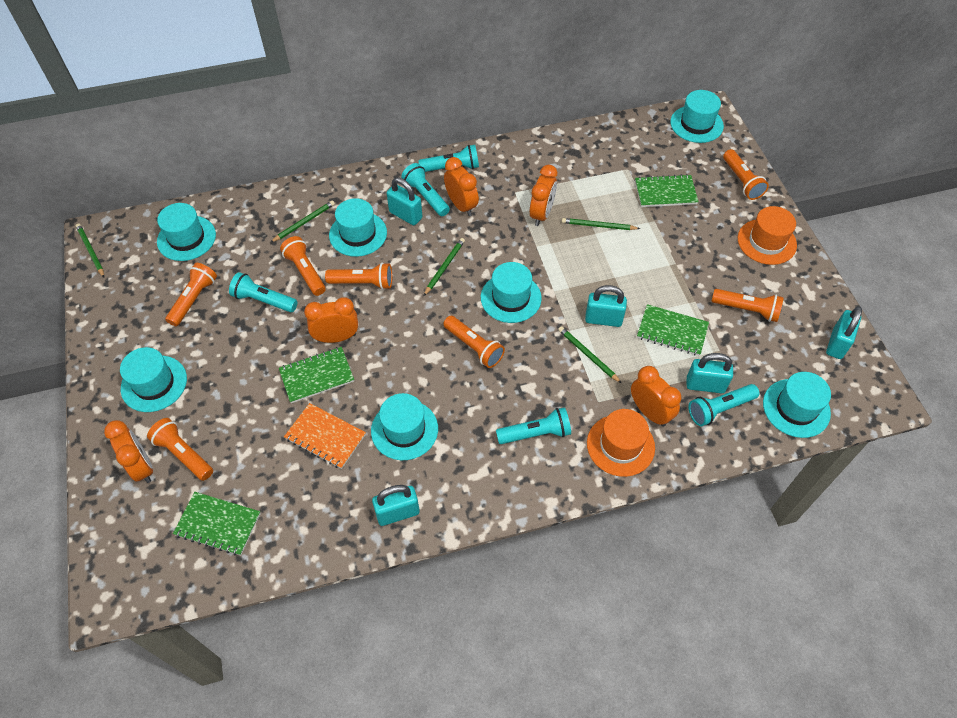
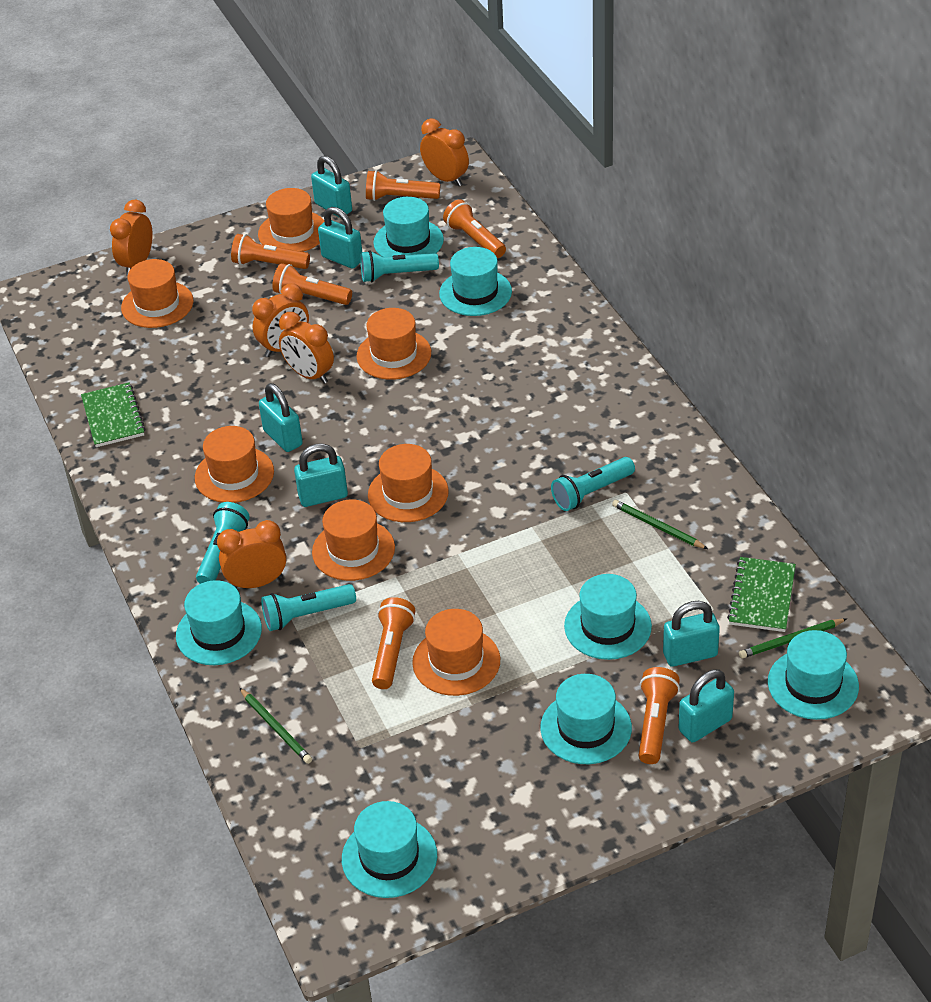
green notebook: [173,492,261,556] [279,347,354,403] [635,174,699,207] [637,304,709,356] = 4 -> [81,383,145,447] [727,557,796,632] = 2
green pencil: [76,223,104,277] [270,200,335,243] [424,238,465,296] [558,326,621,383] [562,218,640,230] = 5 -> [240,688,312,764] [612,500,708,549] [739,618,846,658] = 3
orange flashlight: [147,418,213,481] [165,263,217,326] [280,236,326,296] [325,263,392,290] [443,316,505,368] [712,289,784,322] [723,149,769,200] = 7 -> [231,234,310,269] [272,263,352,305] [366,170,440,201] [372,597,415,689] [443,199,506,258] [638,667,680,764] = 6
orange hat: [587,409,655,477] [738,206,797,265] = 2 -> [121,259,194,328] [195,426,274,503] [258,188,324,252] [312,500,395,581] [356,308,431,380] [368,444,449,522] [412,609,500,696] = 7
orange notebook: [284,403,366,469] = 1 -> none = 0
turquoise flashlight: [229,272,298,312] [401,163,450,216] [418,145,479,172] [496,407,571,444] [688,384,759,426] = 5 -> [196,502,250,584] [261,584,356,631] [360,250,439,282] [551,457,635,511] = 4
turquoise padlock: [372,485,420,526] [387,177,422,225] [585,285,627,327] [687,353,733,393] [826,306,862,359] = 5 -> [259,383,303,452] [294,443,348,507] [311,156,352,218] [318,207,362,269] [663,601,720,667] [678,669,734,742] = 6

